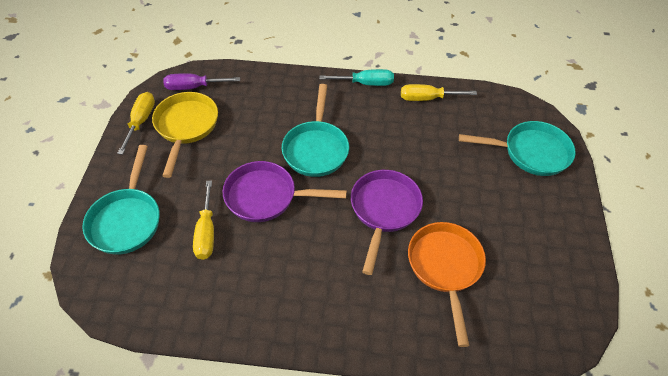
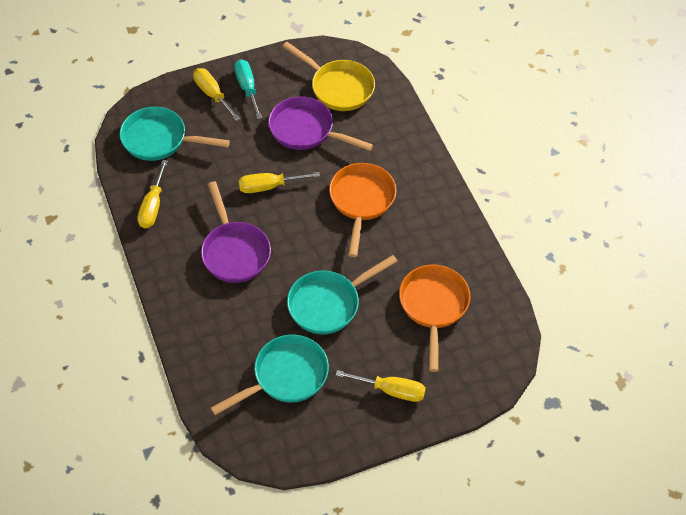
orange pan: [408,222,486,347] = 1 -> [329,163,396,257] [399,265,471,372] = 2
purple screwdriver: [163,73,240,90] = 1 -> none = 0
yellow screwdriver: [117,92,155,155] [193,181,214,260] [401,84,477,101] = 3 -> [137,160,168,228] [193,68,240,121] [239,172,320,193] [336,370,426,402] = 4

